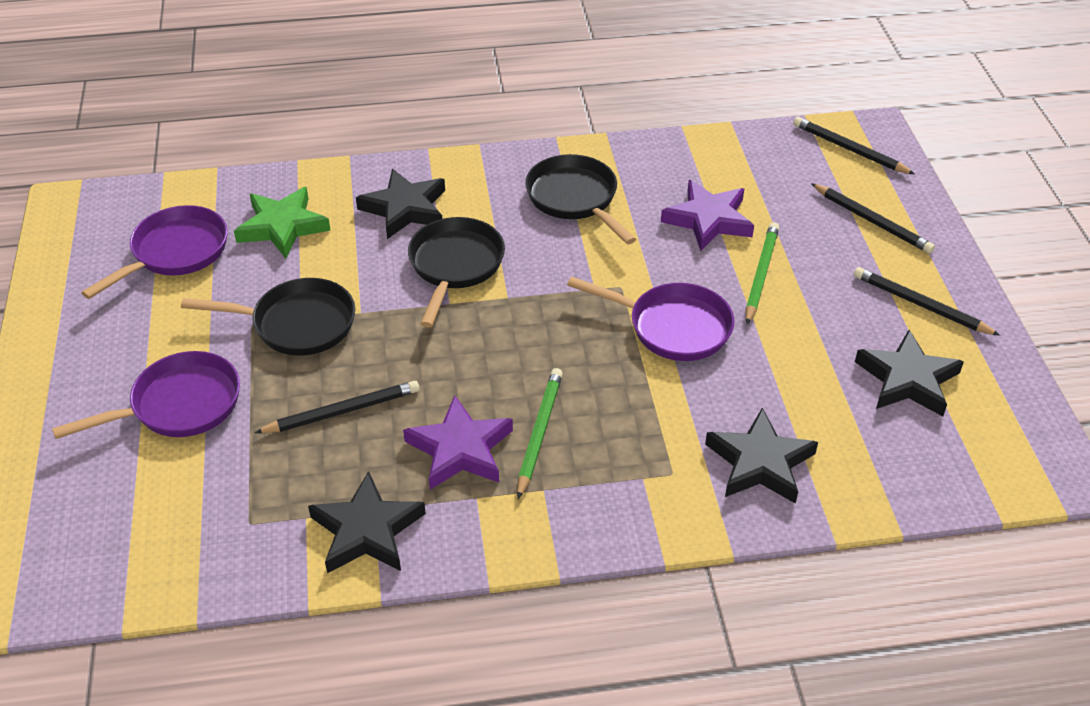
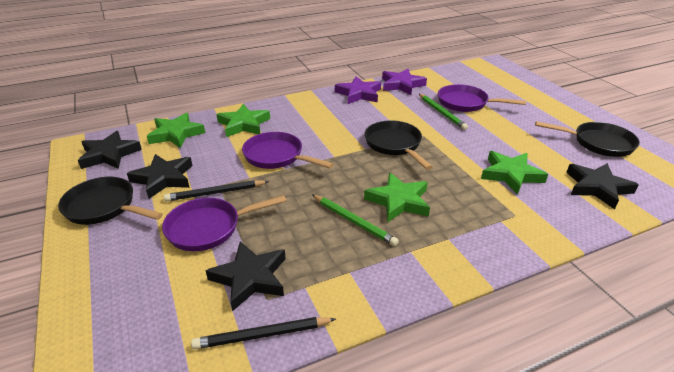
black pencil: [255,381,420,433] [793,117,915,174] [811,183,935,254] [854,267,1000,336] = 4 -> [164,180,269,202] [191,317,336,349] = 2
green star: [234,187,331,258] = 1 -> [147,113,205,148] [216,104,270,137] [364,173,430,222] [481,151,548,195] = 4

